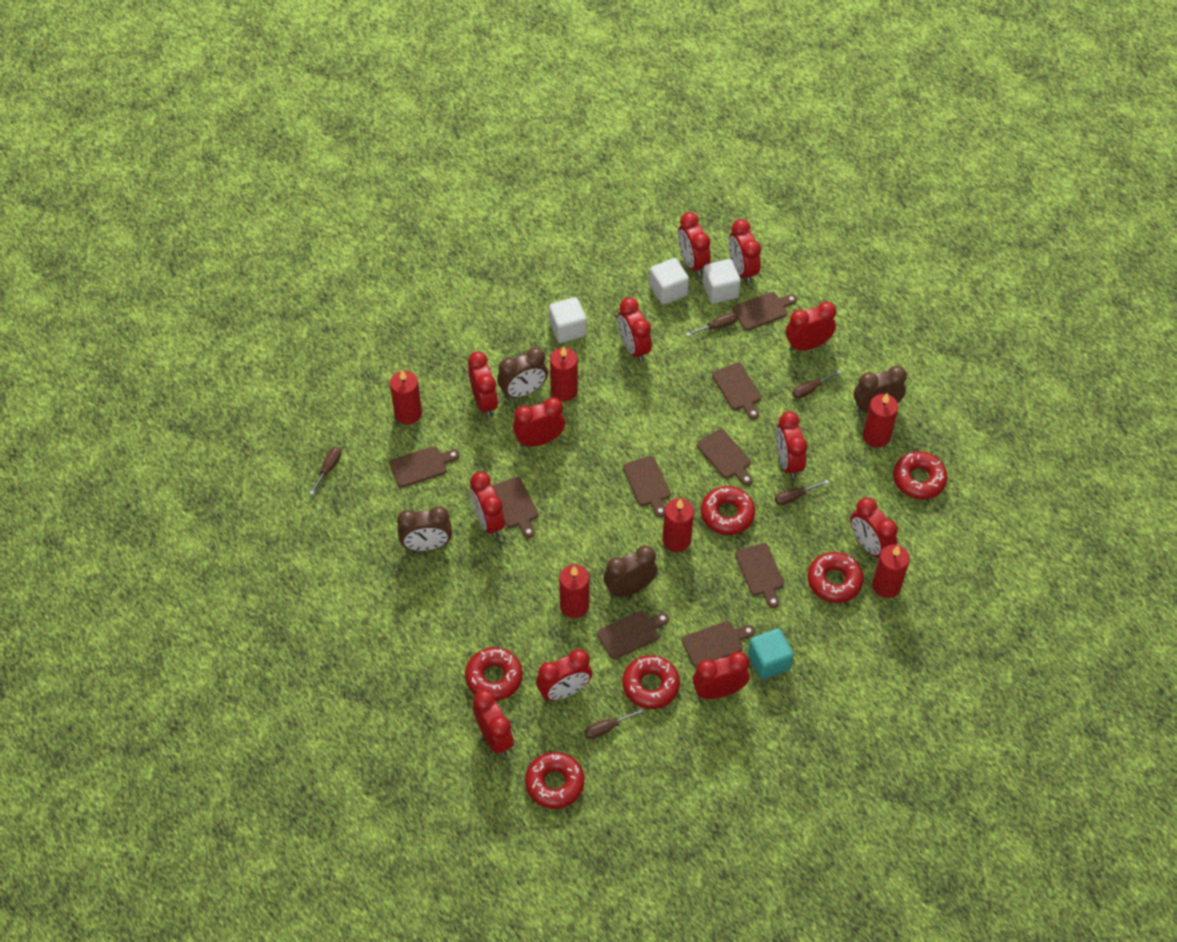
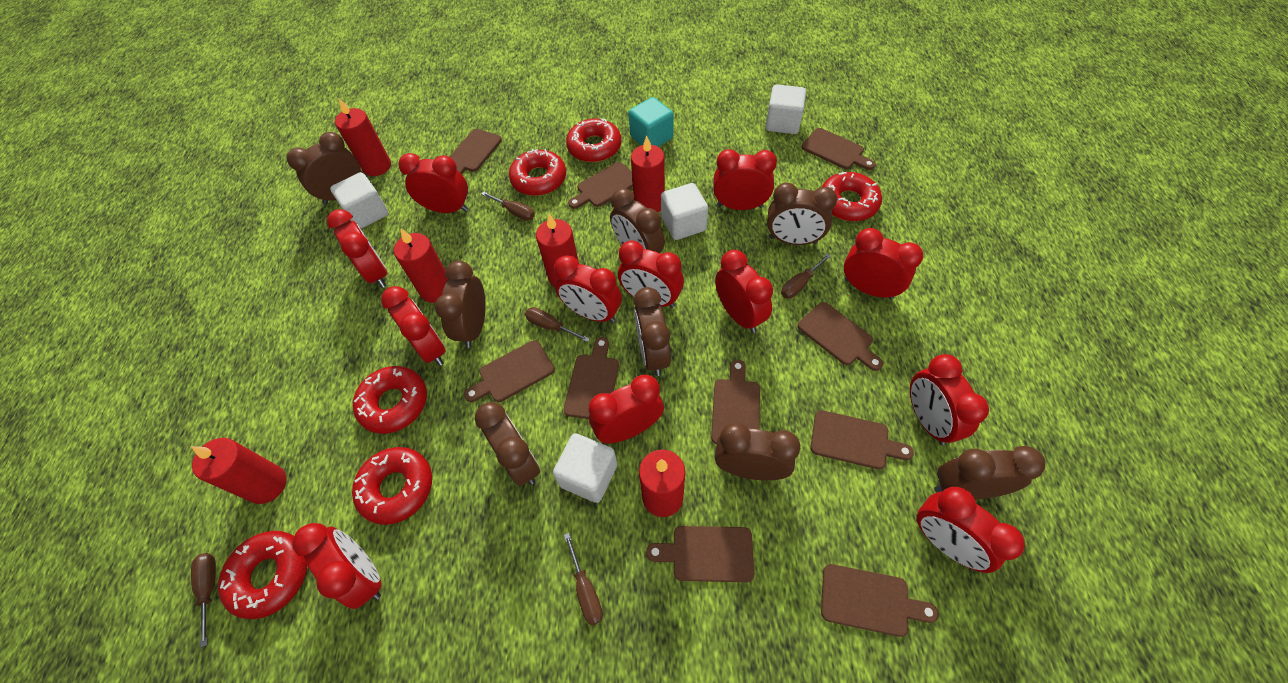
brown clock: [397,506,452,551] [497,347,548,400] [604,545,658,597] [854,366,907,413] = 4 -> [287,132,361,205] [435,261,486,348] [475,402,540,486] [610,188,665,253] [634,287,671,376] [715,422,800,481] [767,182,837,245] [934,446,1045,500] = 8
brown cutting board: [390,446,459,488] [492,477,538,538] [597,611,669,660] [623,456,670,517] [682,621,755,667] [697,429,753,485] [712,363,761,419] [733,292,797,330] [735,543,784,608] = 9 -> [450,129,502,174] [464,340,555,402] [563,337,619,419] [568,162,633,209] [646,526,754,582] [711,360,760,444] [797,302,883,371] [802,128,876,170] [810,410,914,469] [821,564,939,637] = 10
white cube: [549,297,587,343] [649,258,689,305] [702,259,741,304] = 3 -> [330,172,388,229] [553,433,617,503] [661,183,708,240] [765,84,806,134] = 4

